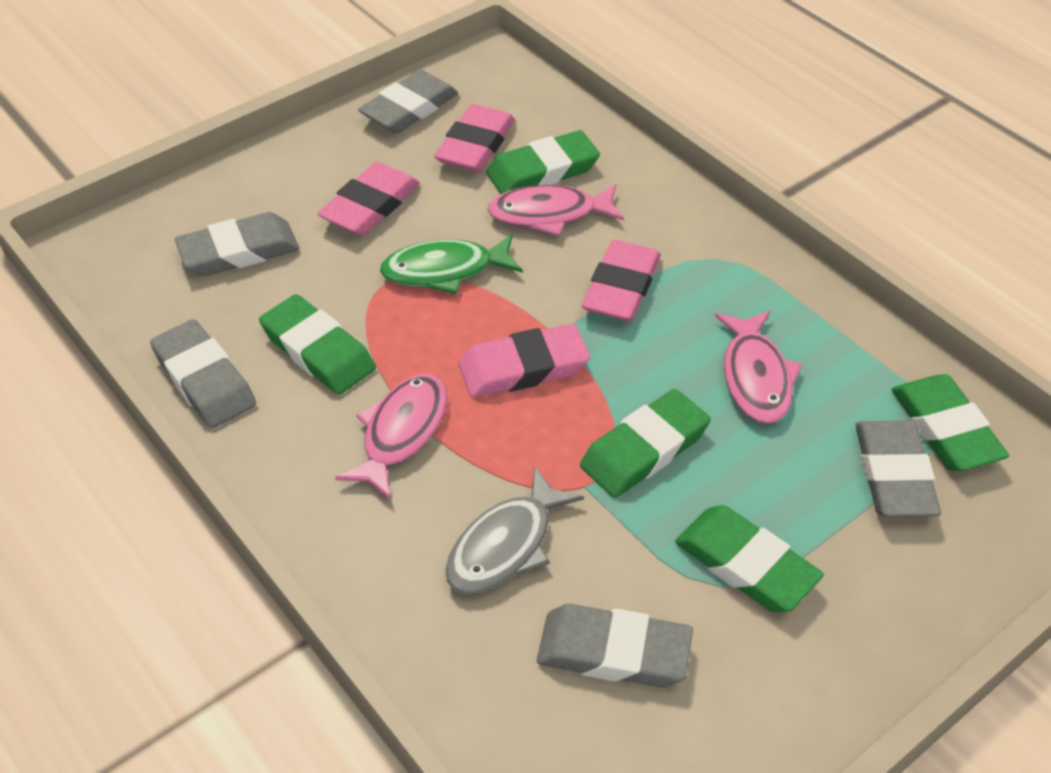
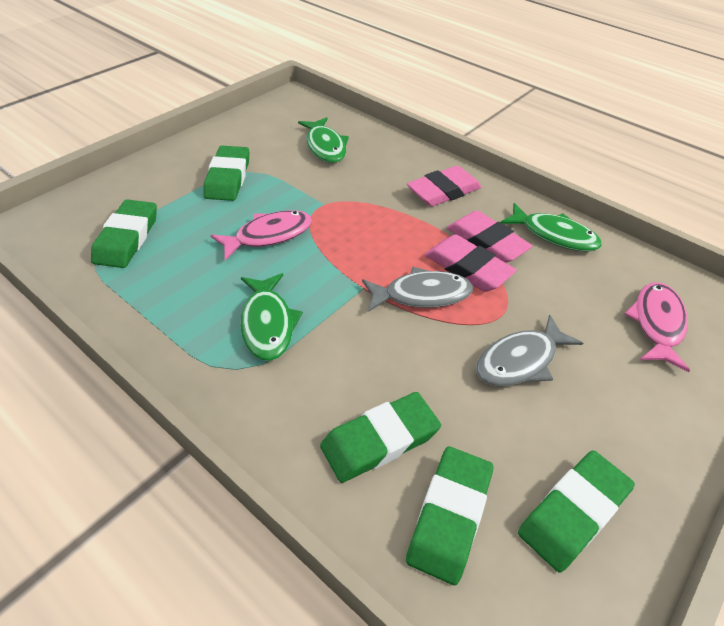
green fish: [380,234,523,294] = 1 -> [240,273,303,361] [298,117,349,163] [501,203,602,252] = 3
grey eraser: [150,319,256,428] [175,212,299,276] [358,70,458,133] [537,604,693,688] [855,421,941,517] = 5 -> none = 0
grey fish: [445,466,584,594] = 1 -> [362,267,473,312] [476,315,583,386] = 2
pink eraser: [317,162,420,235] [434,104,515,172] [459,324,590,398] [582,240,661,321] = 4 -> [407,166,481,207] [425,234,517,292] [447,211,533,263] = 3
pink fish: [335,373,447,500] [488,184,624,236] [715,311,802,424] = 3 -> [210,210,312,260] [625,282,690,372] = 2

